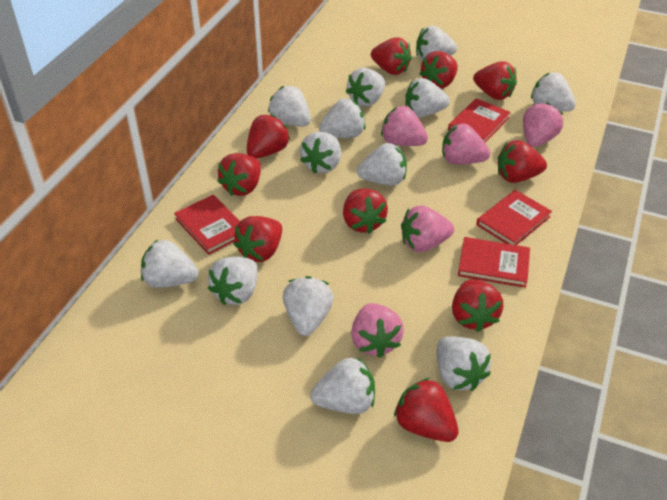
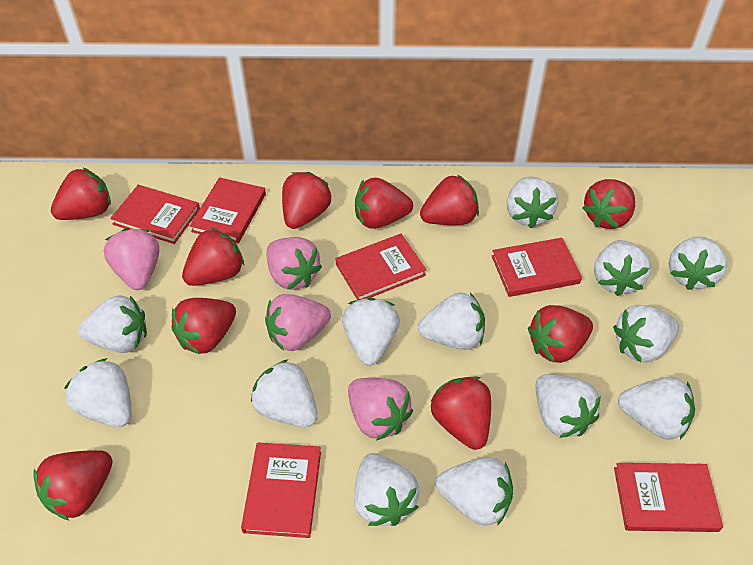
pink strawberry: [351,303,404,358] [381,106,428,146] [401,206,454,252] [442,124,490,164] [523,103,563,147] = 5 -> [104,228,159,290] [265,294,331,351] [267,237,322,290] [348,378,413,441] = 4
red book: [174,195,240,255] [448,98,511,143] [458,237,530,288] [476,190,552,245] = 4 -> [110,185,200,244] [190,177,266,243] [241,442,321,538] [336,234,426,300] [492,238,582,297] [614,463,723,532] = 6

